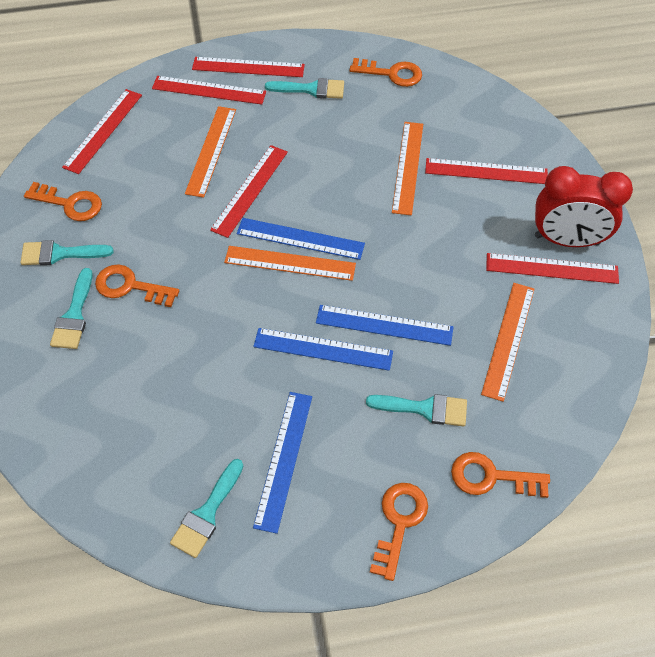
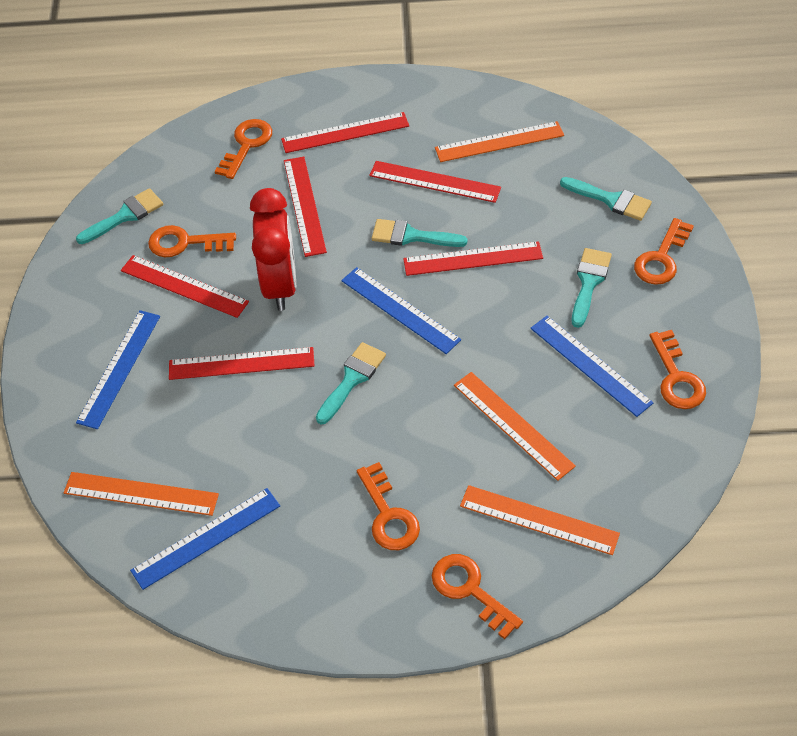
orange key: [24,182,102,221] [95,264,179,307] [350,58,422,87] [370,483,428,581] [451,452,550,498] = 5 -> [148,225,236,257] [215,119,272,179] [357,462,420,550] [432,554,523,639] [634,218,694,285] [649,330,706,409] = 6

